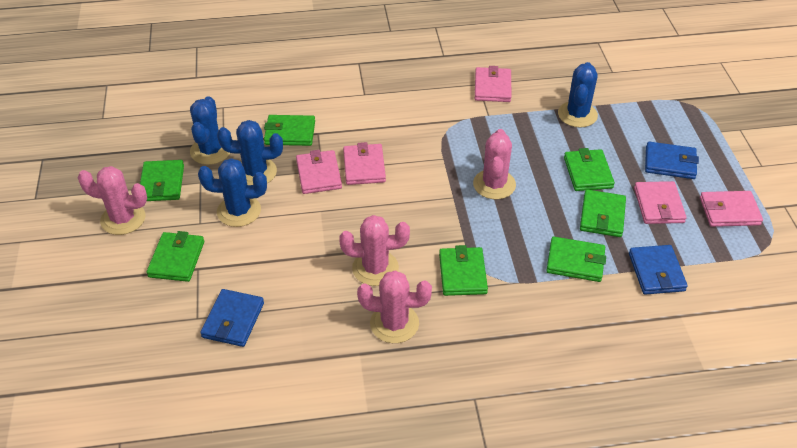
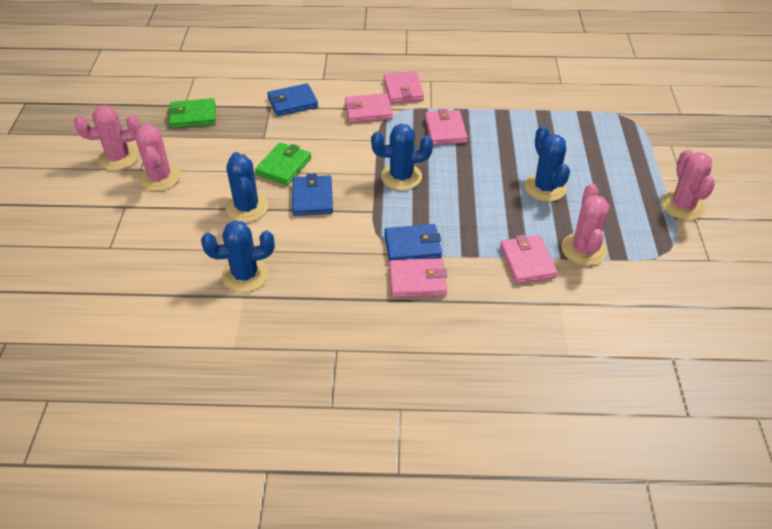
green wallet: [140,160,184,201] [147,231,204,282] [264,115,315,146] [439,245,488,296] [546,236,606,282] [564,148,615,191] [580,189,626,237] = 7 -> [168,98,215,128] [255,143,311,185] = 2

